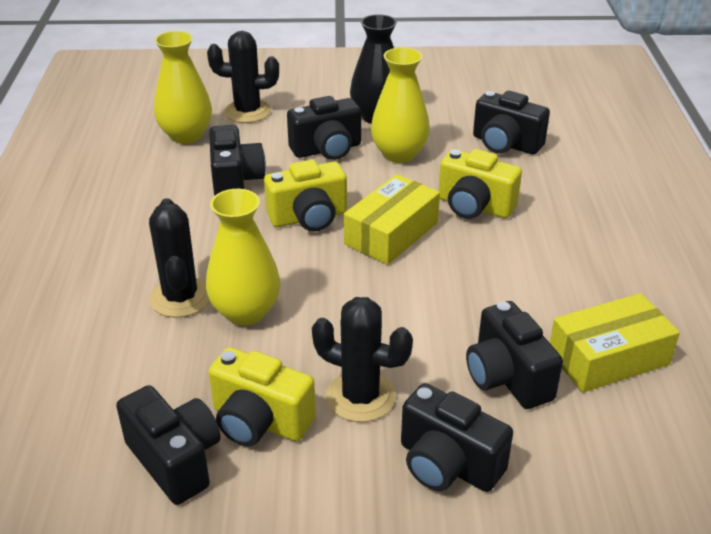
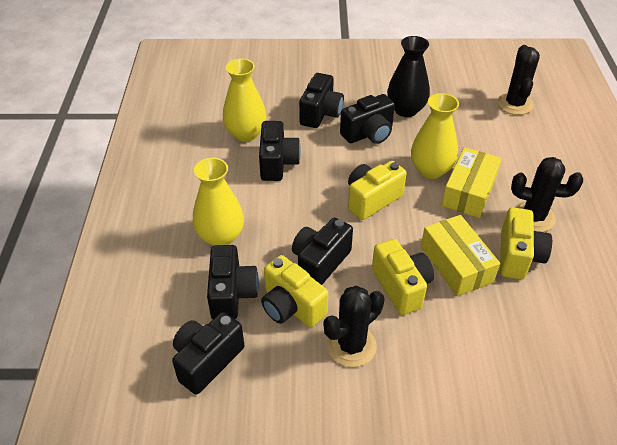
yellow camera: [209,347,316,446] [264,160,347,231] [439,149,522,219] = 3 -> [261,255,328,327] [348,161,407,220] [372,239,434,315] [500,207,552,280] = 4

